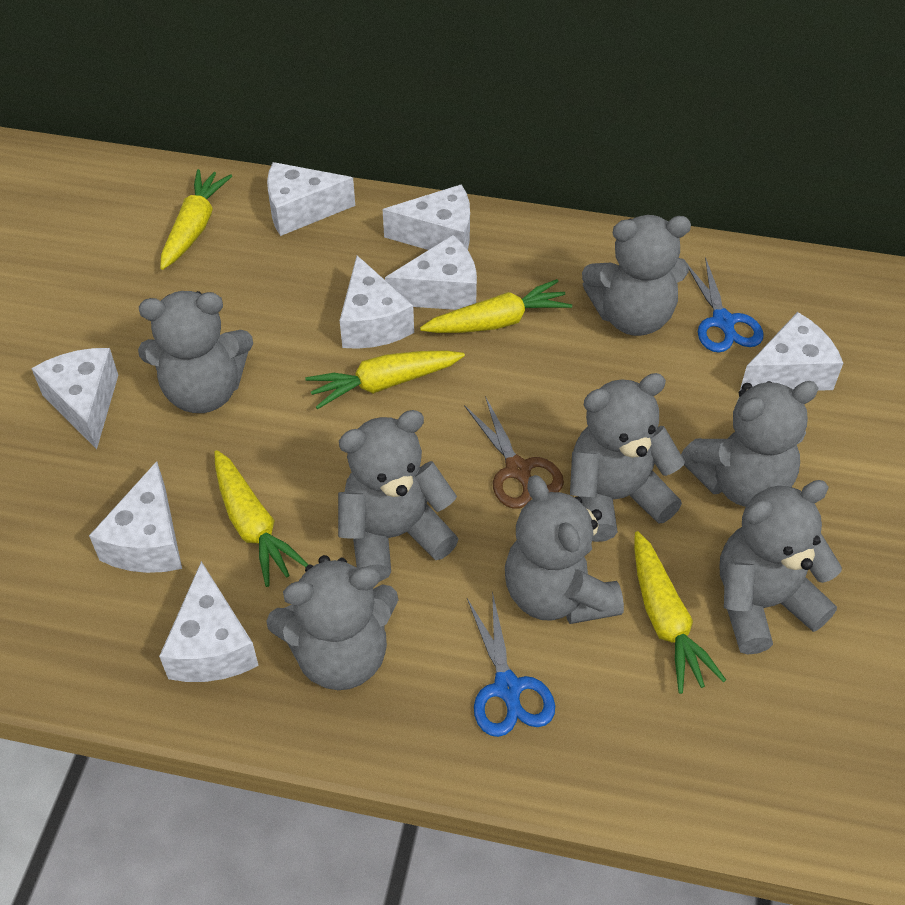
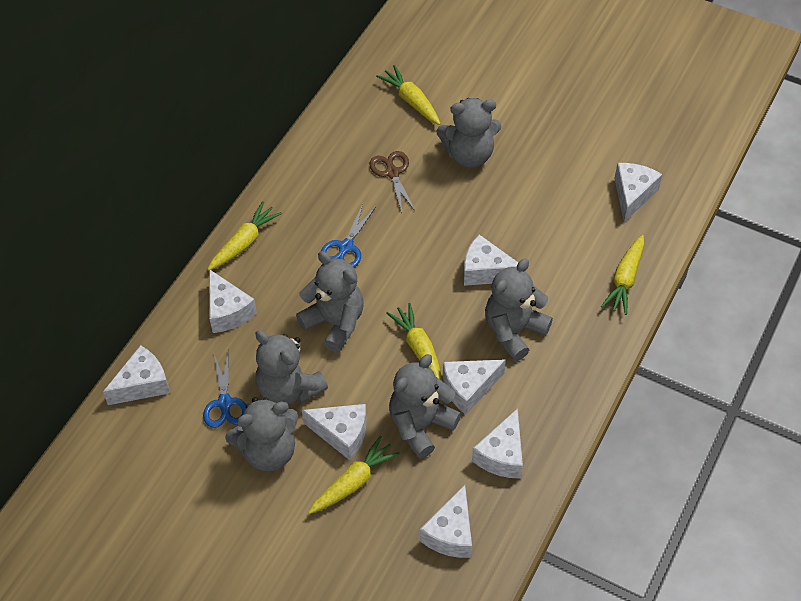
grey teddy bear: [138,291,253,413] [266,555,398,690] [338,410,459,581] [505,475,624,624] [570,373,685,542] [582,215,691,336] [681,381,819,507] [720,480,842,655] = 8 -> [225,397,298,471] [255,330,328,405] [296,251,364,353] [389,354,461,459] [436,98,501,168] [485,258,553,361] = 6

